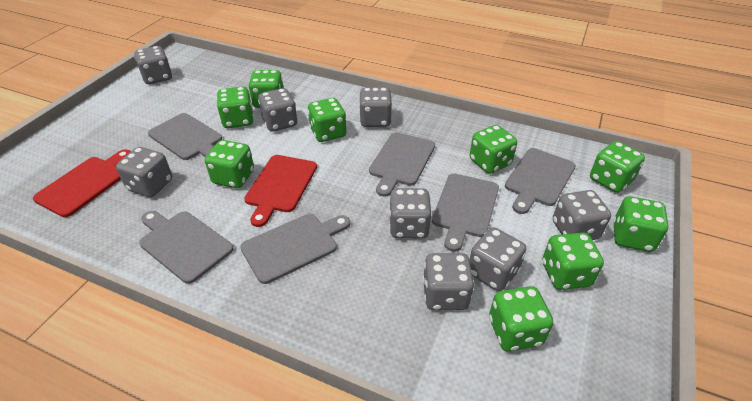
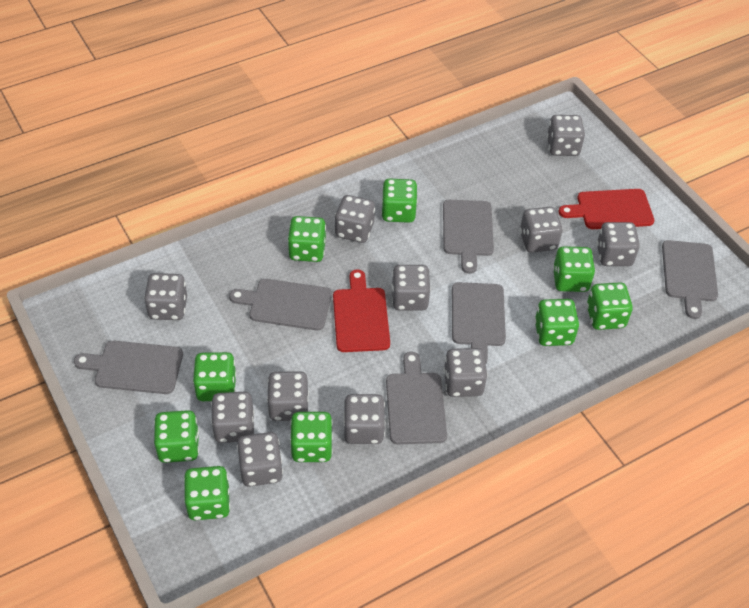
grey dice: [116,147,172,197] [134,46,172,84] [258,88,297,132] [359,87,392,127] [389,188,431,238] [423,253,474,310] [469,227,526,291] [553,190,611,240] = 8 -> [144,273,187,320] [211,392,254,443] [237,432,283,487] [267,371,309,421] [335,195,375,243] [343,394,385,444] [391,265,431,311] [444,348,488,397] [520,207,563,253] [547,115,585,156] [597,222,640,266] = 11

